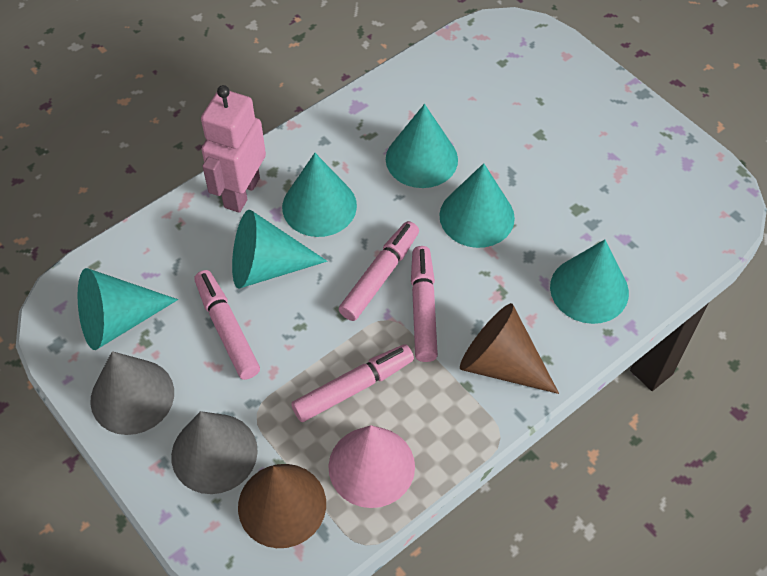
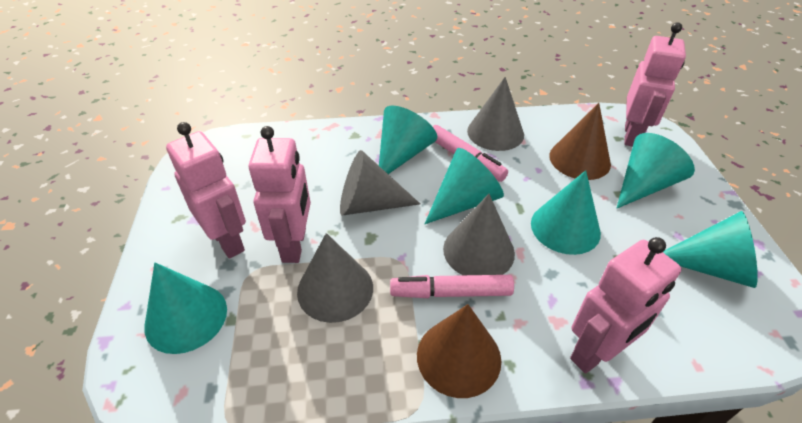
grey cone: [90,351,174,435] [171,411,258,494] = 2 -> [297,233,373,323] [340,150,420,216] [443,194,515,275] [467,77,524,151] = 4
pink cone: [328,425,415,508] = 1 -> none = 0
pink marker: [194,270,260,380] [291,344,414,422] [339,221,419,321] [411,246,438,362] = 4 -> [390,275,514,298] [432,125,508,182] = 2
pink robot: [201,85,266,213] = 1 -> [166,122,246,259] [249,126,311,263] [570,237,682,373] [624,22,686,147] = 4

